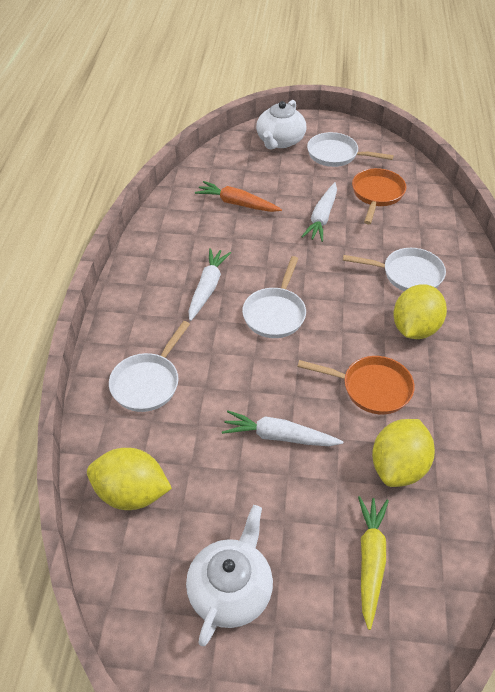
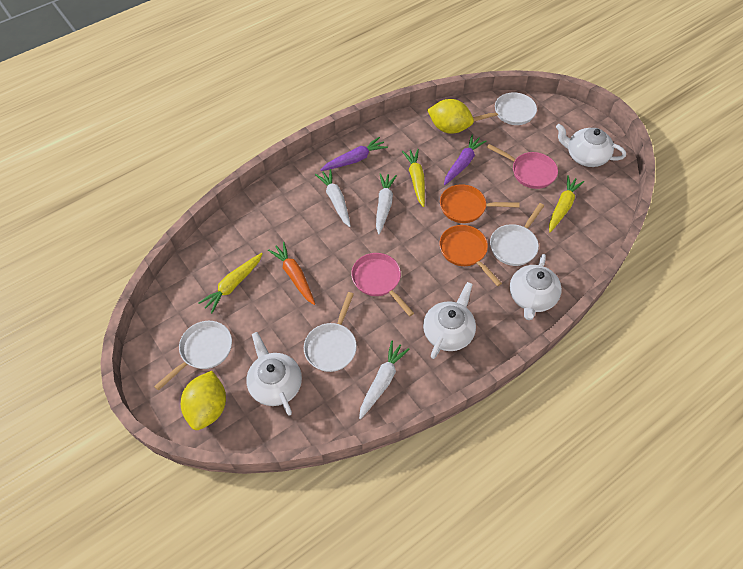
pink pan: none = 0 -> [351,253,414,316] [487,144,558,189] = 2
purple carrot: none = 0 -> [321,137,388,171] [444,135,487,185] = 2
white teapot: [186,505,273,646] [256,100,306,149] = 2 -> [246,332,302,416] [423,282,476,359] [510,254,562,320] [556,124,626,167] = 4
yellow carrot: [358,496,389,630] = 1 -> [198,253,263,313] [402,149,425,207] [549,175,584,232] = 3
yellow lemon: [87,448,172,510] [372,419,435,487] [393,284,447,339] = 3 -> [181,371,226,430] [427,99,474,134] = 2

